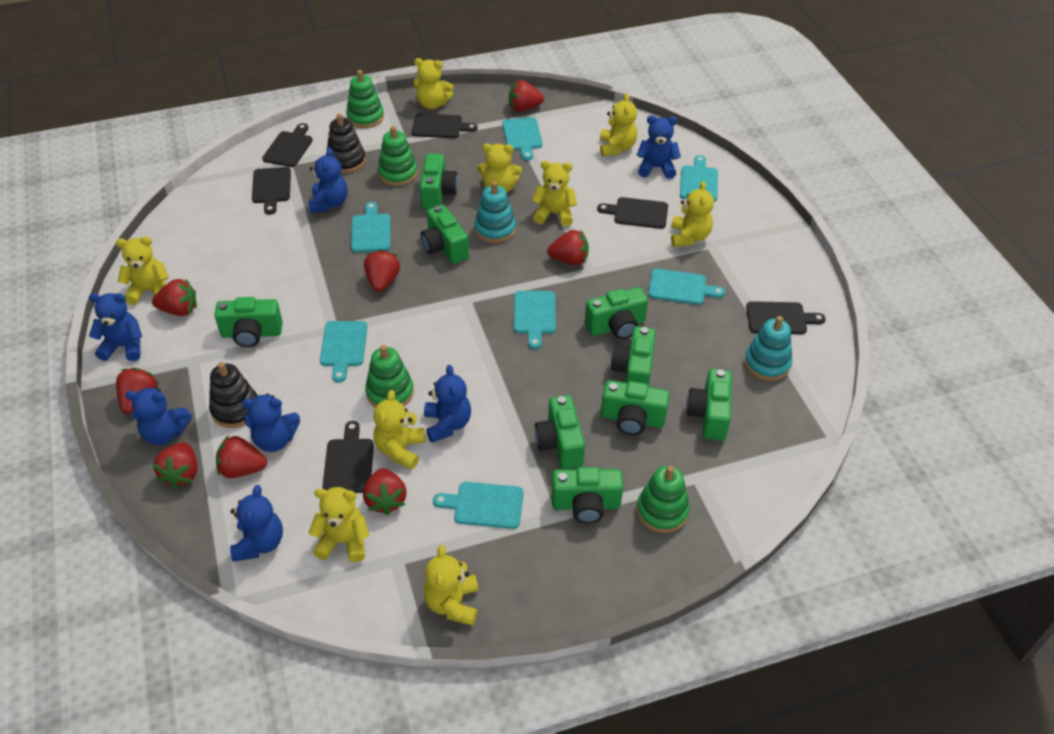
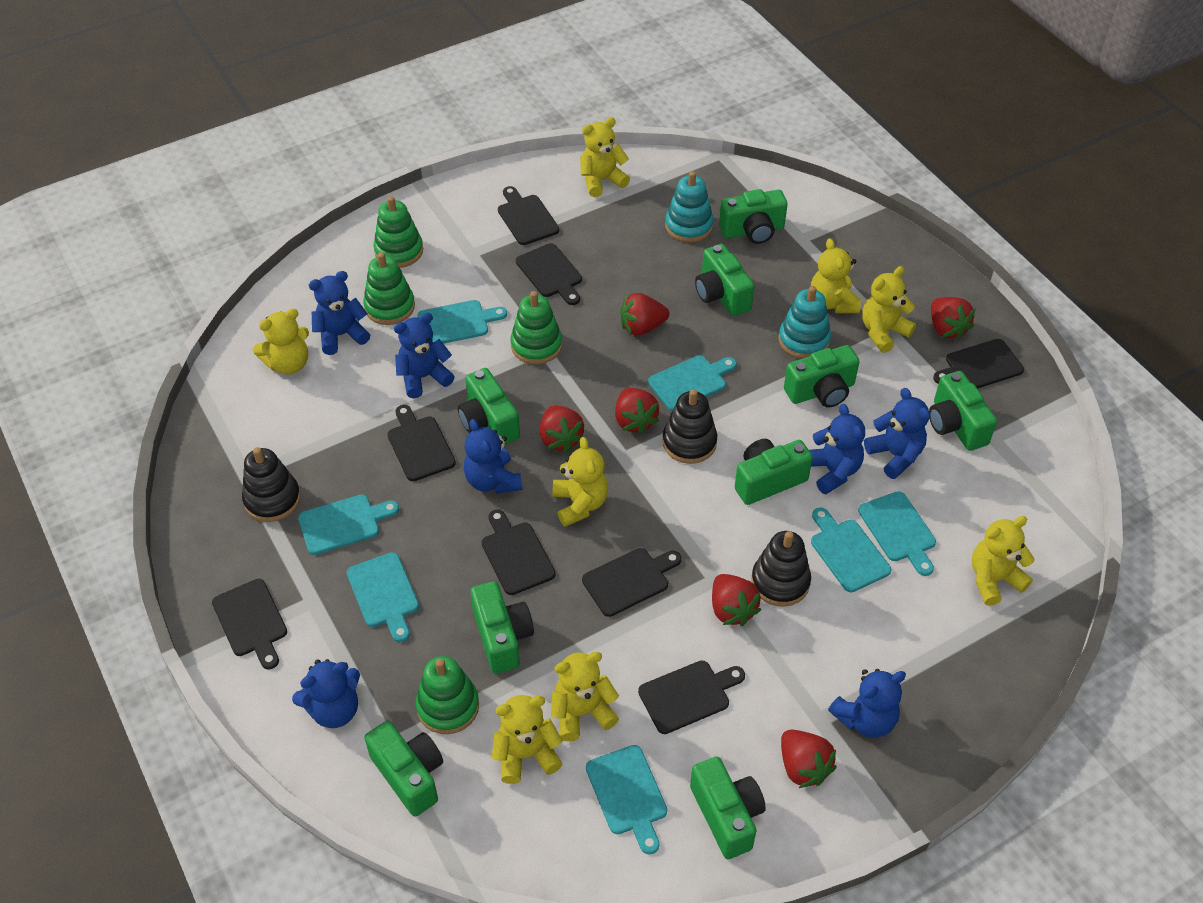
black cutting board: [252,167,291,215] [262,123,313,167] [322,421,374,493] [411,113,478,138] [597,197,668,229] [746,301,826,334] = 6 -> [212,579,287,670] [387,405,456,481] [481,509,556,595] [498,186,559,245] [516,243,582,305] [582,548,681,617] [638,660,745,734] [933,339,1024,389] = 8
black stacking toy: [209,362,258,428] [326,113,366,173] = 2 -> [242,447,301,522] [662,389,717,464] [751,531,811,607] = 3
red strawberry: [116,368,159,414] [152,279,197,316] [153,442,197,489] [216,435,267,478] [363,468,407,515] [364,249,400,292] [509,80,544,112] [547,230,589,265] = 8 -> [540,406,584,452] [615,388,659,434] [620,293,669,335] [712,574,761,626] [781,730,837,788] [931,297,976,340] = 6
yellow teddy bear: [116,236,169,305] [308,487,369,562] [373,390,425,469] [413,58,453,109] [424,545,478,626] [477,143,522,193] [531,161,577,226] [600,93,637,156] [671,181,714,247] = 9 -> [253,309,309,374] [492,695,563,784] [551,652,619,741] [553,437,608,527] [580,117,630,197] [811,238,861,313] [862,266,916,353] [972,516,1035,606] = 8

